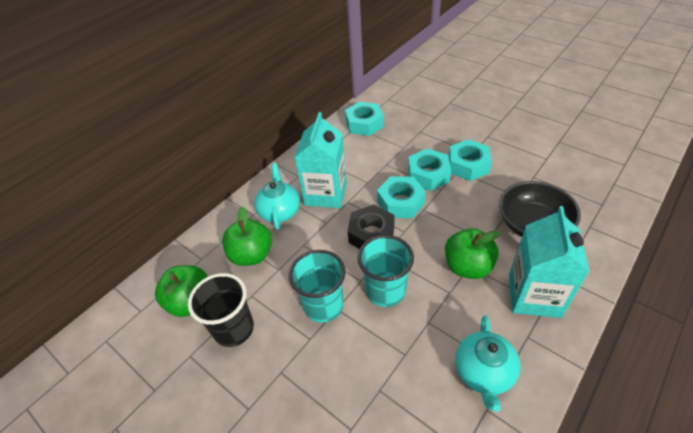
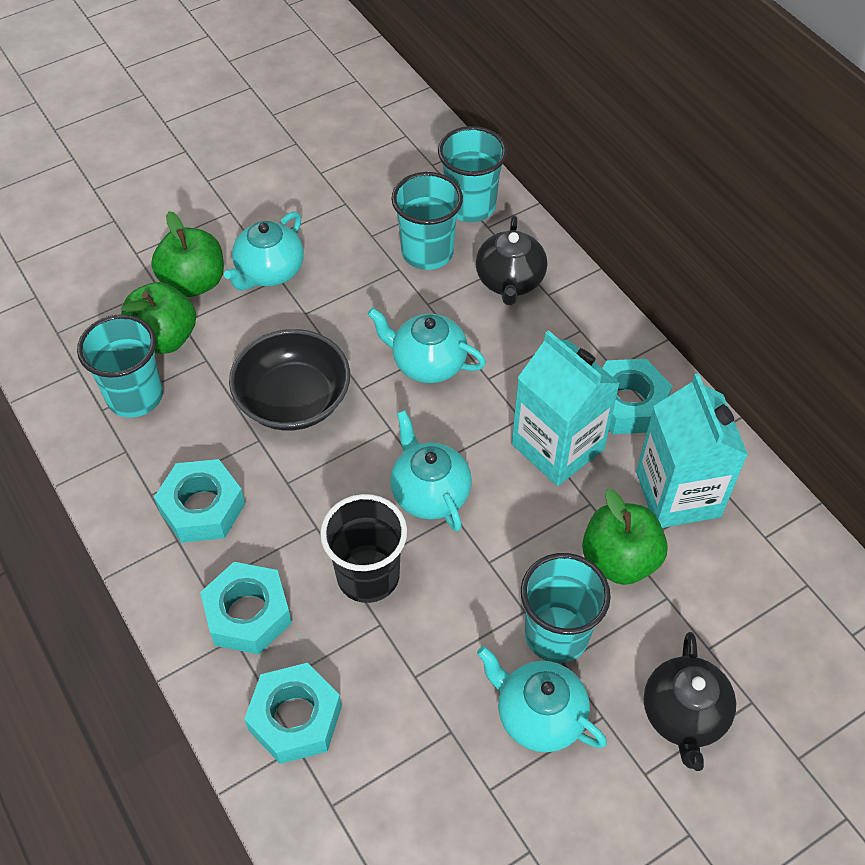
black nut: [348,205,395,249] = 1 -> none = 0
black teapot: none = 0 -> [476,216,547,305] [644,632,736,771] = 2
turquoise cup: [289,250,346,323] [357,235,414,307] = 2 -> [77,314,163,418] [392,172,463,270] [438,126,507,222] [521,553,611,663] = 4
turquoise teapot: [254,163,300,230] [455,315,520,412] = 2 -> [224,212,304,290] [368,308,486,383] [390,410,472,532] [477,646,607,752] = 4

